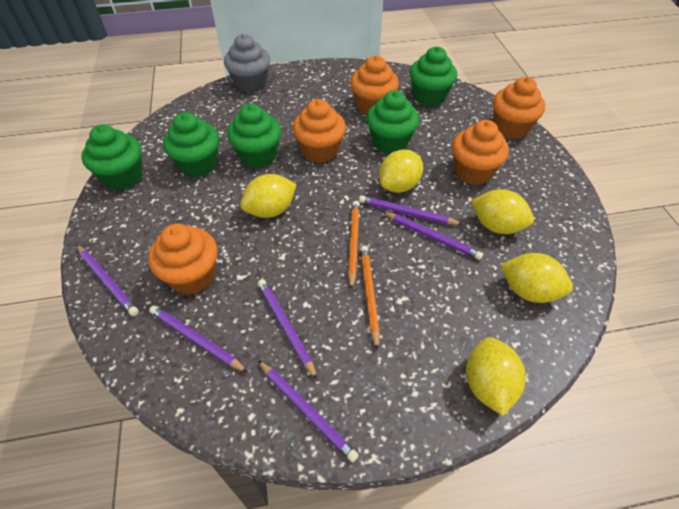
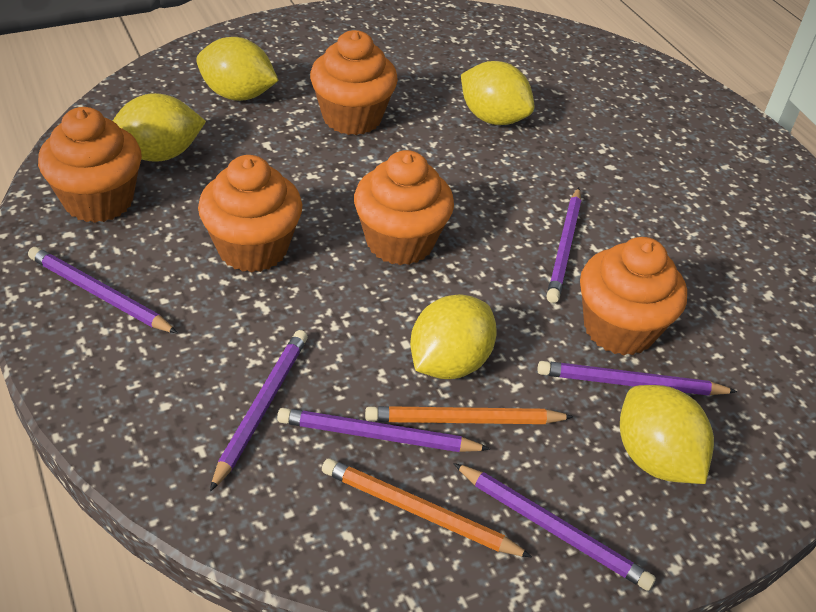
green cupcake: [82,124,142,190] [163,112,219,177] [227,104,281,168] [366,91,419,154] [409,46,457,106] = 5 -> none = 0
grey cupcake: [224,34,270,93] = 1 -> none = 0

